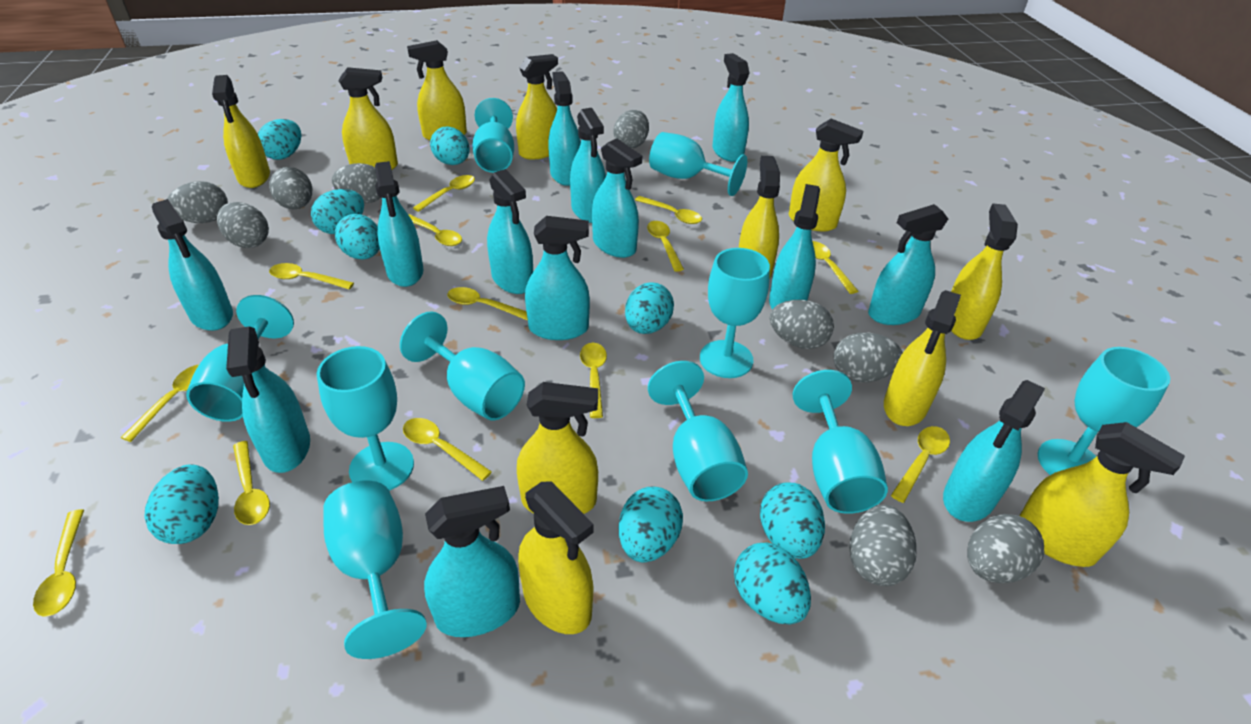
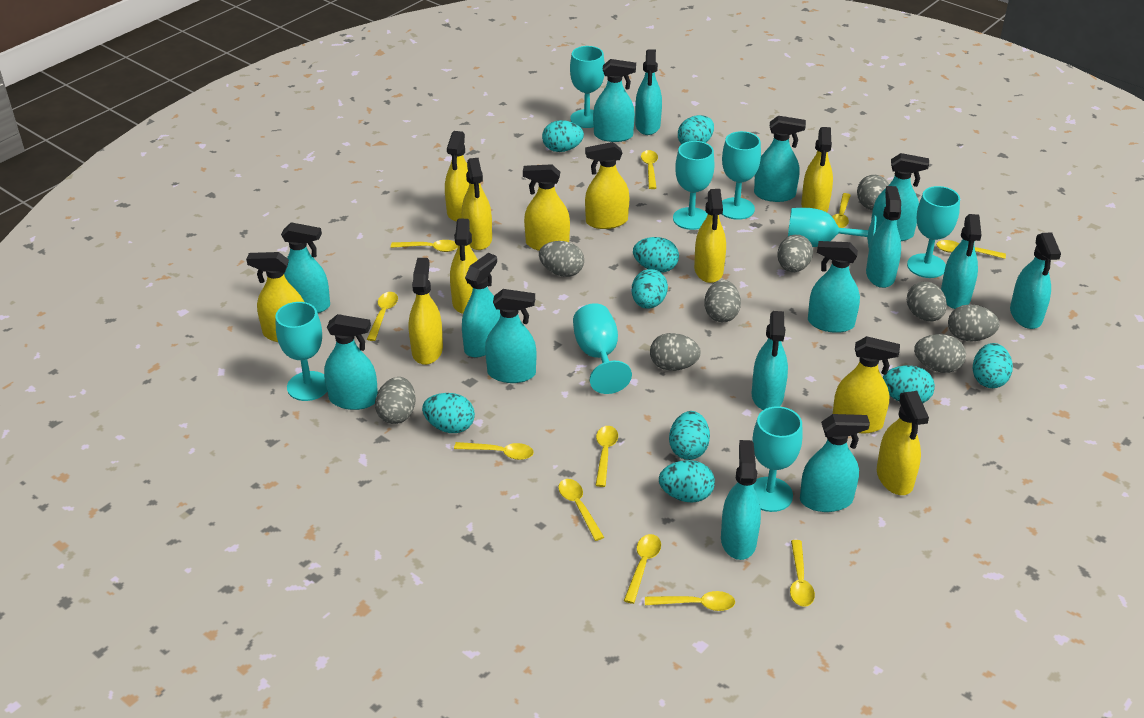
turquoise goblet: [186,295,294,422] [317,346,414,491] [323,481,427,659] [400,311,525,420] [472,98,514,173] [648,361,748,501] [649,132,747,196] [700,248,770,378] [793,370,888,514] [1038,347,1170,475] = 10 -> [276,302,327,401] [570,46,605,128] [573,303,632,394] [673,141,715,230] [722,131,761,220] [752,406,803,512] [788,208,876,248] [907,186,960,278] = 8
turquoise spray bottle: [152,199,233,331] [226,327,310,473] [375,161,423,287] [424,486,520,637] [487,169,533,294] [525,216,590,340] [548,71,581,186] [570,108,606,223] [592,139,642,258] [713,53,749,162] [769,184,820,309] [868,204,948,325] [943,380,1045,522] = 13 -> [281,222,330,313] [324,314,378,410] [462,253,500,358] [485,289,536,383] [593,59,636,142] [635,49,662,135] [721,440,761,560] [752,311,788,410] [754,116,806,202] [800,414,870,512] [808,241,860,333] [866,186,901,288] [871,153,929,241] [941,214,981,309] [1010,232,1061,329] = 15
yellow spoon: [33,509,84,617] [121,365,199,442] [233,441,270,525] [269,263,354,290] [403,418,492,481] [408,214,462,246] [413,175,475,212] [447,287,528,320] [580,343,607,418] [635,196,702,224] [647,221,684,272] [812,241,858,294] [891,426,950,503] = 13 -> [367,292,398,341] [391,240,458,252] [454,442,534,460] [558,479,604,541] [596,426,618,487] [624,534,661,604] [641,150,658,189] [645,591,735,611] [790,540,815,607] [832,193,851,228] [936,240,1006,259] = 11

